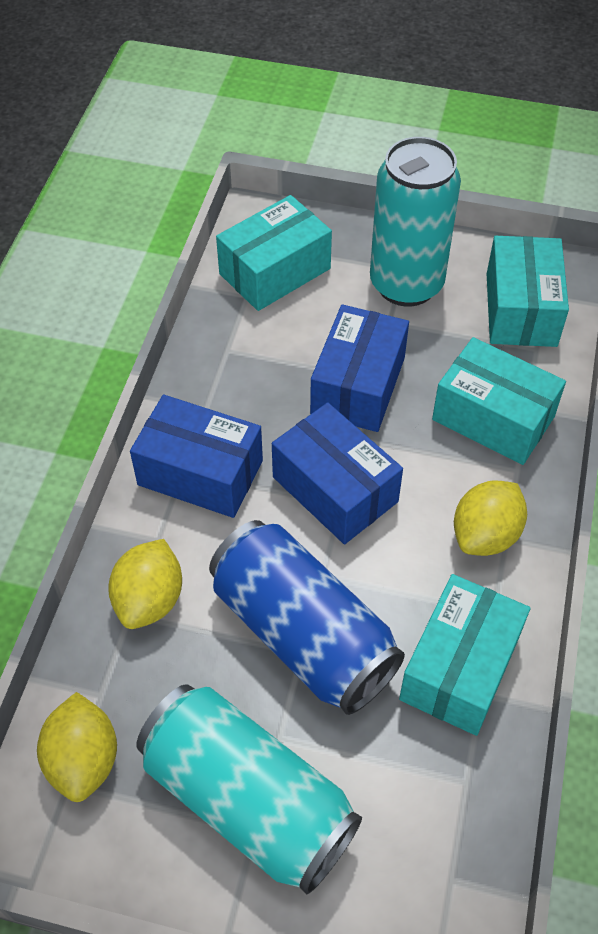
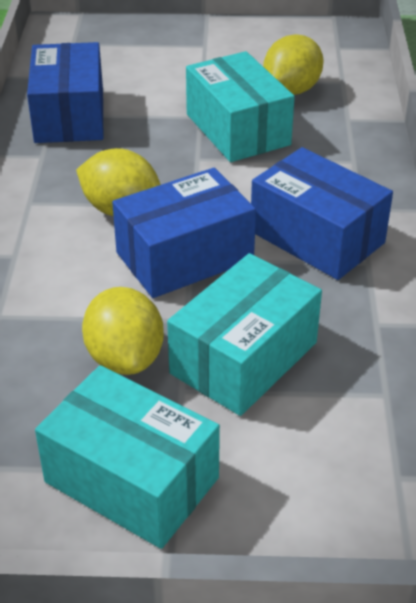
blue can: [209,520,405,715] = 1 -> none = 0
turquoise box: [216,195,332,311] [399,574,530,736] [432,337,566,465] [487,236,569,347] = 4 -> [35,365,220,549] [167,253,322,416] [186,51,295,162] = 3
turquoise can: [136,684,362,894] [370,137,461,307] = 2 -> none = 0

